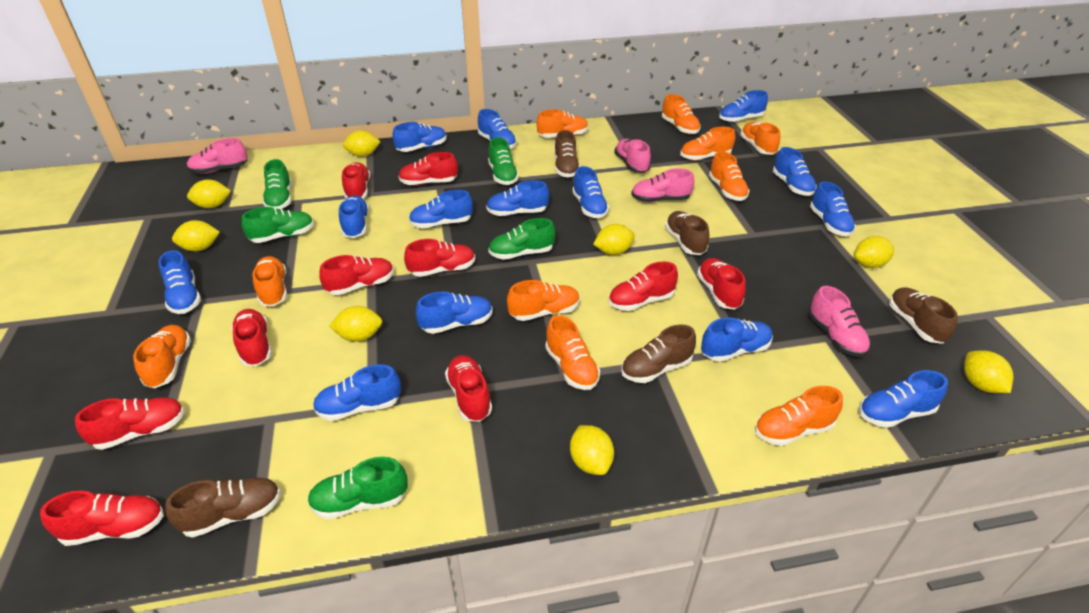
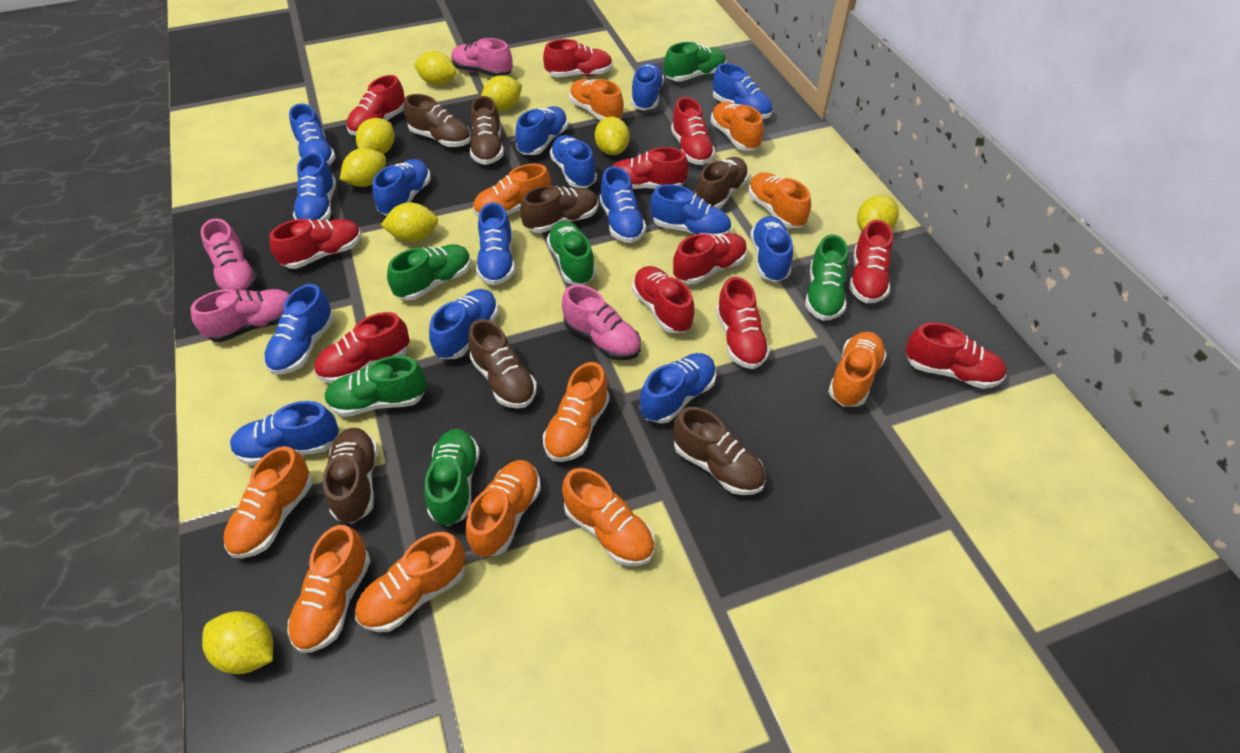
blue shoe: [158,250,201,314] [313,364,401,421] [339,195,369,238] [392,122,447,152] [409,190,473,228] [416,292,493,334] [478,109,517,149] [486,180,549,216] [572,166,609,218] [701,318,773,362] [719,90,768,122] [773,147,817,196] [810,181,856,236] [859,370,948,428] = 14 -> [230,401,339,465] [264,284,334,375] [289,103,336,165] [293,152,336,221] [372,159,431,216] [429,289,498,359] [476,202,515,285] [515,106,568,155] [549,135,597,188] [600,166,646,243] [631,63,664,111] [640,353,716,423] [650,184,731,235] [713,63,772,119] [750,216,793,282] = 15
brown shoe: [165,477,281,538] [554,130,580,177] [621,324,696,383] [665,211,709,255] [889,287,958,344] = 5 -> [323,428,378,524] [404,94,471,147] [468,319,537,409] [470,96,504,165] [520,185,599,233] [673,407,766,495] [695,157,749,209] = 7
green shoe: [241,207,314,243] [263,159,292,209] [307,457,408,519] [488,137,519,185] [488,218,556,260] = 5 -> [324,356,427,417] [387,244,471,300] [425,429,480,526] [547,221,596,285] [664,42,726,82] [805,234,848,321] = 6
orange shoe: [133,325,191,388] [252,256,287,306] [507,280,580,321] [537,109,588,138] [545,315,600,390] [662,94,701,134] [680,127,735,160] [709,151,750,201] [740,122,780,155] [755,386,843,446] = 10 -> [223,446,312,558] [288,525,371,653] [355,532,465,632] [466,460,541,557] [473,163,551,217] [543,362,610,462] [562,468,655,566] [569,79,623,121] [711,102,764,150] [748,172,811,228] [828,331,887,407] = 11
red shoe: [40,490,164,546] [75,397,185,450] [231,309,272,366] [319,255,394,295] [342,162,370,198] [398,152,458,185] [404,239,476,277] [445,355,492,422] [609,261,678,311] [697,258,746,309] = 10 -> [269,219,361,269] [314,312,409,383] [347,75,405,136] [543,39,613,77] [611,147,689,189] [632,266,694,333] [671,97,715,165] [673,233,747,284] [716,277,770,369] [849,220,893,303] [905,322,1006,389] = 11

